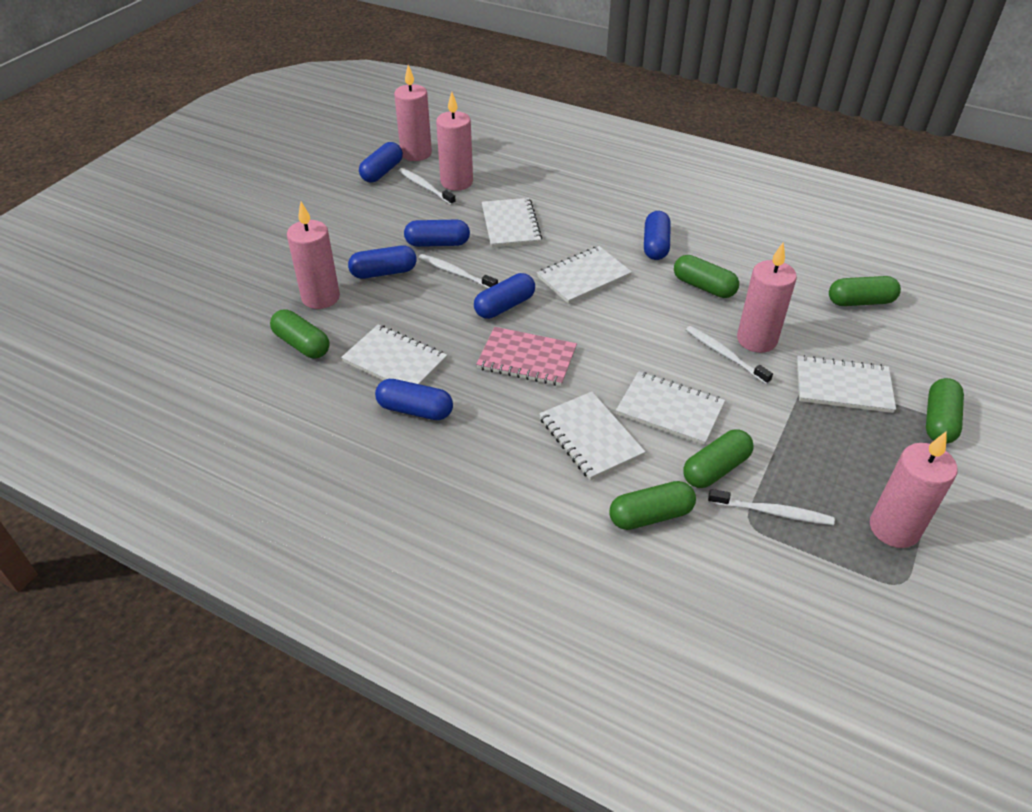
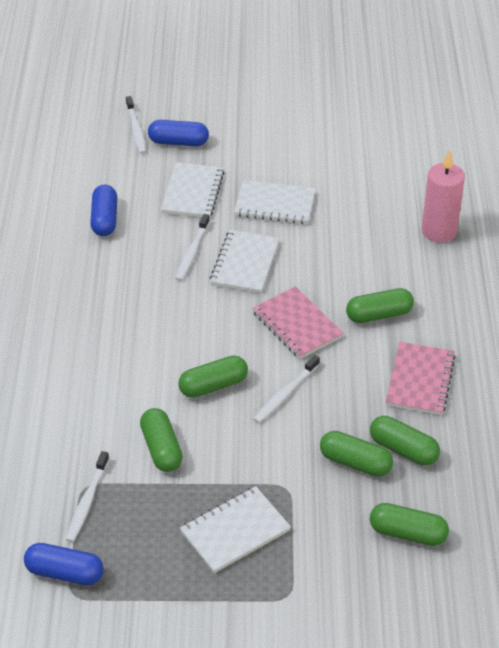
blue capsule: [348,246,417,279] [359,142,403,183] [375,379,453,420] [404,219,470,247] [474,273,535,319] [644,211,671,260] = 6 -> [24,543,104,585] [90,185,117,236] [148,120,209,146] = 3
pink candle: [287,202,340,309] [394,65,432,161] [436,92,473,191] [737,243,797,353] [870,431,957,548] = 5 -> [422,150,465,243] = 1
pink notebook: [476,327,577,386] = 1 -> [252,286,344,359] [386,342,456,415] = 2
white notebook: [341,325,447,385] [482,198,542,248] [537,246,632,304] [539,392,646,480] [616,371,725,445] [797,355,896,413] = 6 -> [161,162,224,218] [180,486,291,573] [210,230,279,293] [234,180,316,224] = 4

